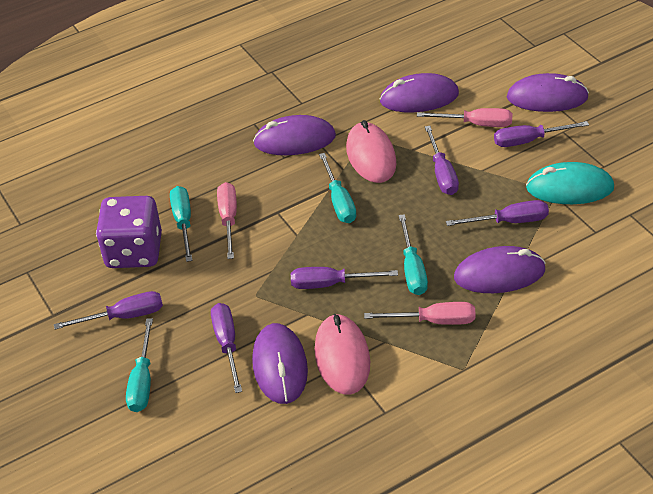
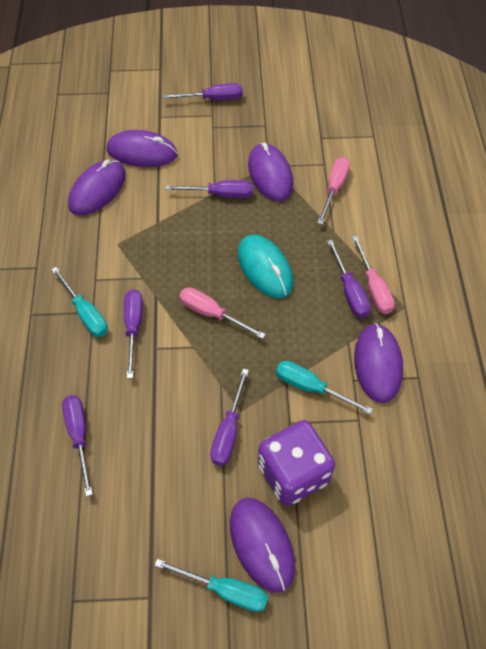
pink mouse: [315,314,370,395] [346,120,396,183] = 2 -> none = 0
turquoise screwdriver: [126,318,153,412] [170,186,193,262] [319,153,356,223] [399,214,428,295] = 4 -> [51,267,108,337] [154,559,268,612] [276,361,373,414] = 3

